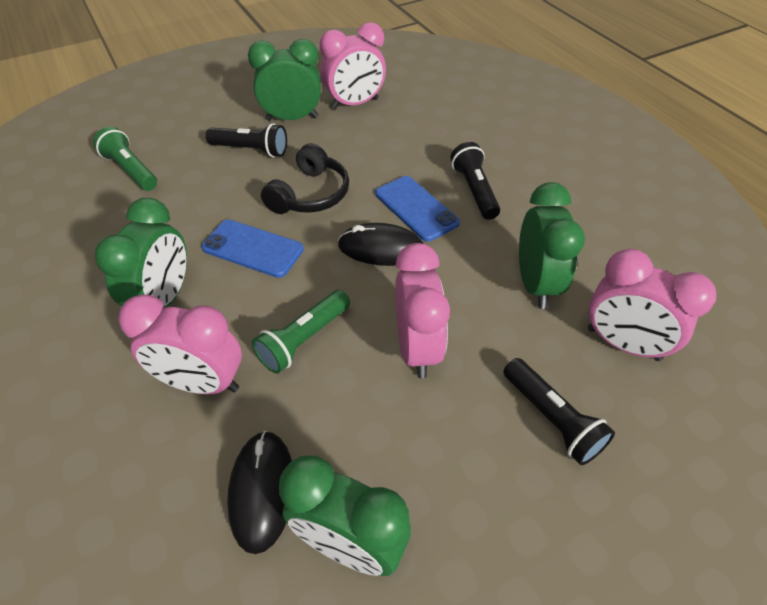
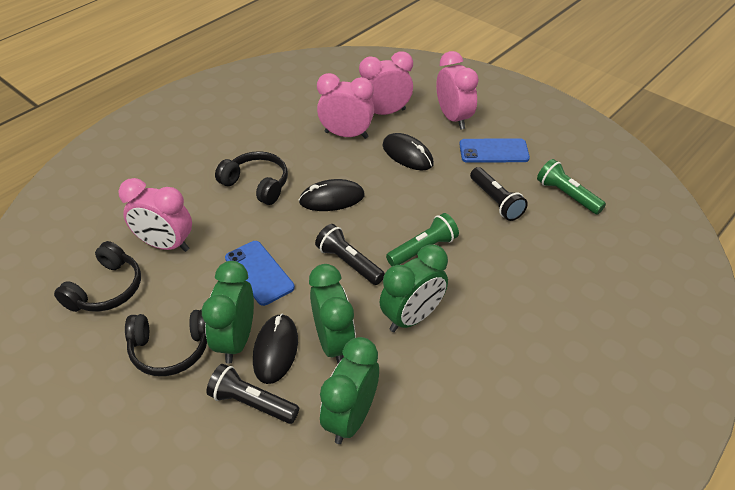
black headphones: [261,143,349,214] = 1 -> [54,241,141,312] [125,309,207,376] [215,151,288,205] = 3
black mouse: [227,431,292,554] [338,223,424,266] = 2 -> [253,313,298,384] [299,179,365,211] [382,133,434,170] = 3

